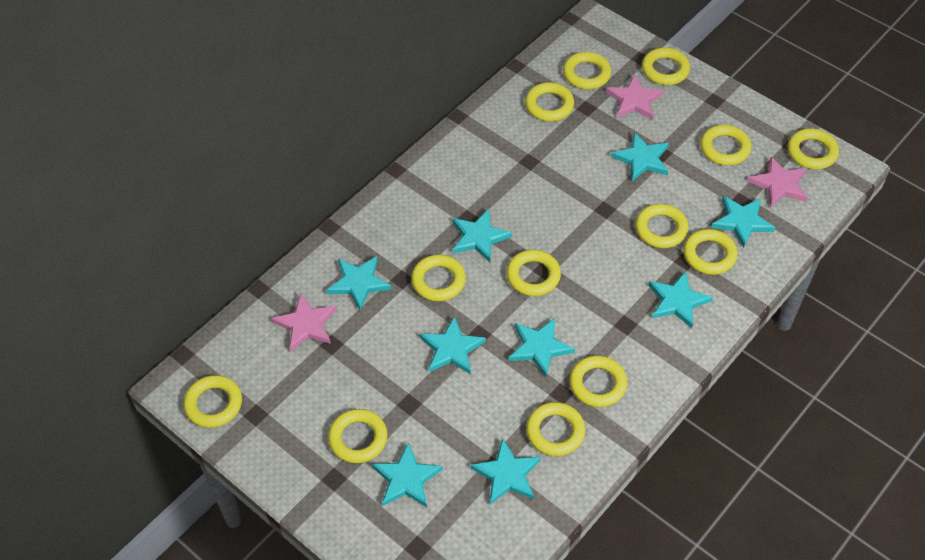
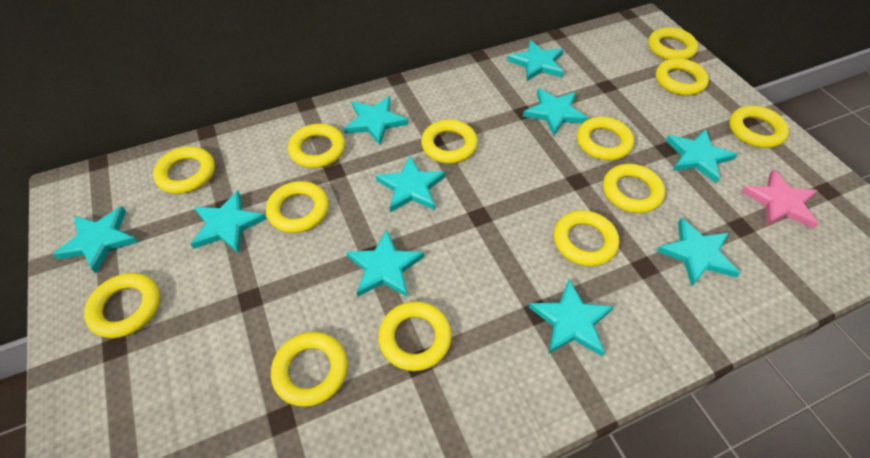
pink star: [271,293,337,352] [606,74,664,119] [748,157,808,207] = 3 -> [741,169,818,229] = 1
turquoise star: [326,256,392,311] [372,442,443,507] [420,316,486,375] [452,209,512,262] [471,438,541,504] [509,318,575,377] [611,132,669,181] [648,271,713,328] [711,196,775,248] = 9 -> [52,206,138,273] [191,190,267,253] [344,96,408,145] [346,230,424,297] [376,155,445,212] [507,40,563,81] [523,88,588,136] [529,279,614,356] [656,218,740,287] [666,129,738,183] = 10

